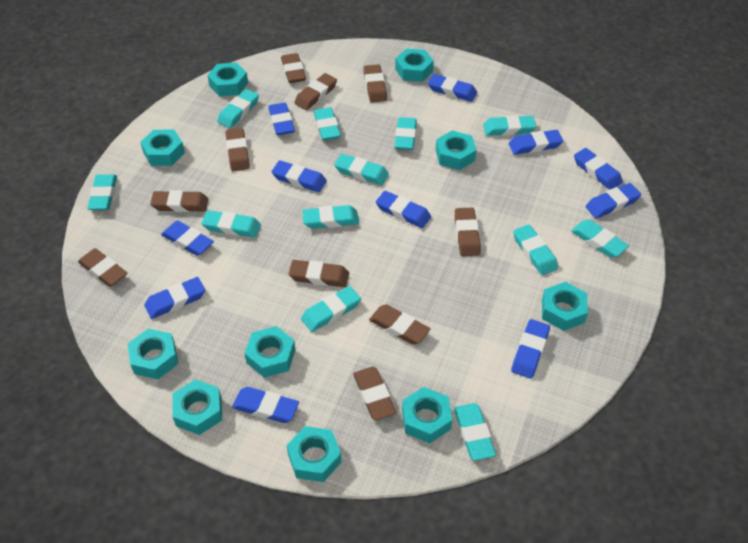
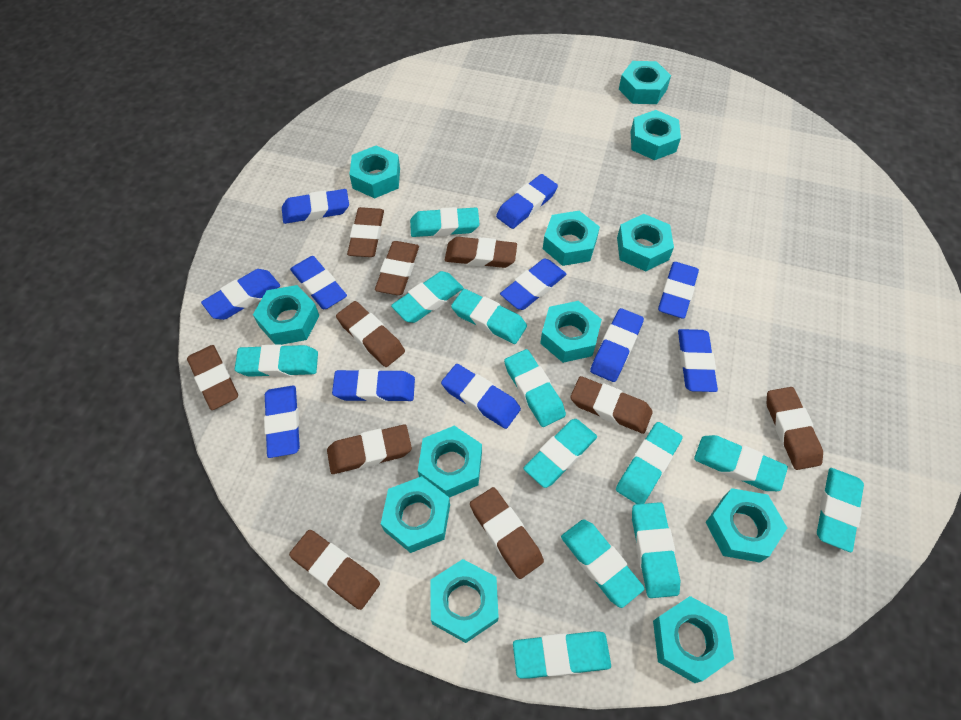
turquoise nut: [128,329,178,379] [140,130,185,166] [172,379,222,435] [207,62,248,96] [244,326,295,378] [286,426,342,482] [395,49,434,82] [402,387,452,443] [436,131,477,170] [542,282,588,331] = 10 -> [253,285,319,345] [349,146,400,198] [381,476,450,553] [418,426,482,498] [430,559,499,643] [540,301,602,363] [543,211,600,266] [617,214,674,271] [619,61,671,104] [631,110,681,160] [653,596,734,683] [706,488,787,563] = 12

